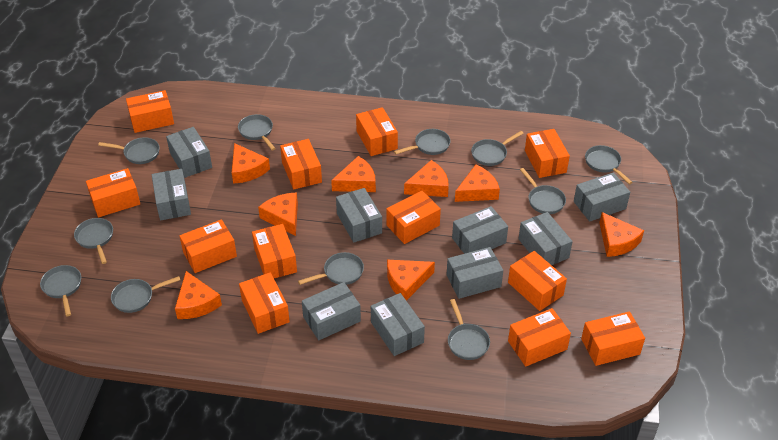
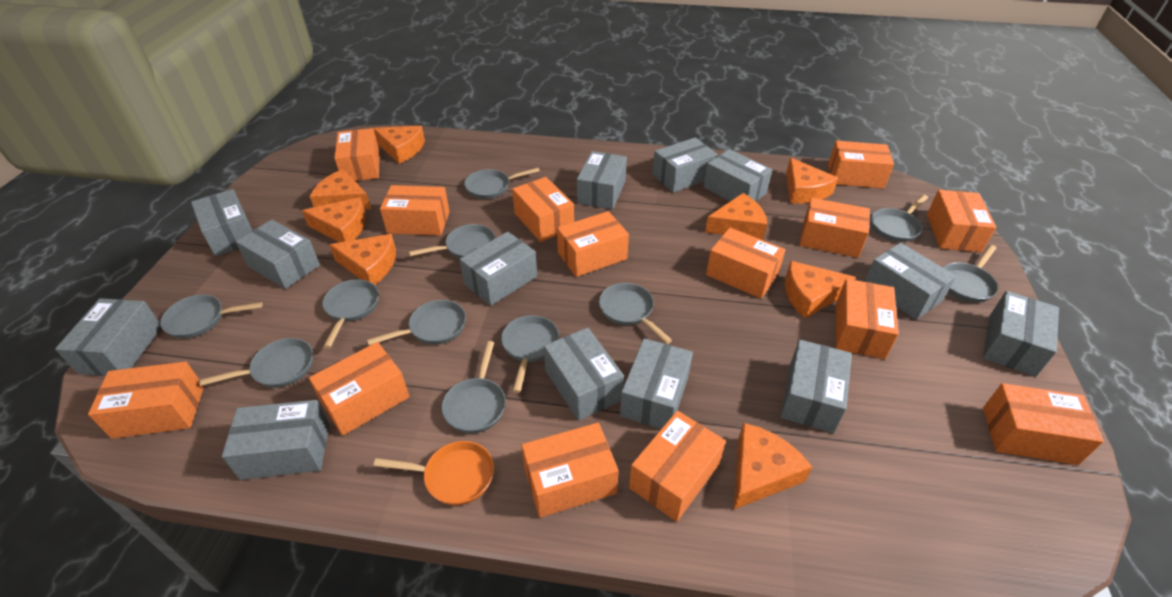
grey box: [152,169,191,221] [166,127,212,178] [302,282,361,340] [336,188,382,243] [371,293,425,356] [446,247,503,299] [452,206,508,254] [518,212,573,265] [574,172,630,222] = 9 -> [55,298,161,376] [191,189,252,256] [222,400,330,480] [236,220,320,289] [460,232,537,306] [544,328,624,421] [577,151,627,210] [620,338,693,429] [652,137,717,193] [703,149,772,201] [780,340,852,433] [864,243,956,320] [983,291,1059,377] = 13
orange box: [86,168,140,217] [126,90,174,133] [180,219,237,273] [239,272,290,334] [252,224,297,278] [280,139,322,189] [356,107,398,156] [386,191,441,244] [508,251,567,311] [508,308,571,367] [525,129,570,178] [581,311,645,366] = 12 -> [88,362,204,439] [309,342,410,436] [334,128,380,181] [380,185,450,236] [512,177,574,242] [521,423,619,518] [557,211,629,277] [629,411,726,522] [706,228,786,298] [800,198,870,258] [828,141,894,189] [836,279,899,359] [927,190,996,252] [983,383,1104,465] = 14
orange pan: none = 0 -> [373,441,494,506] = 1

